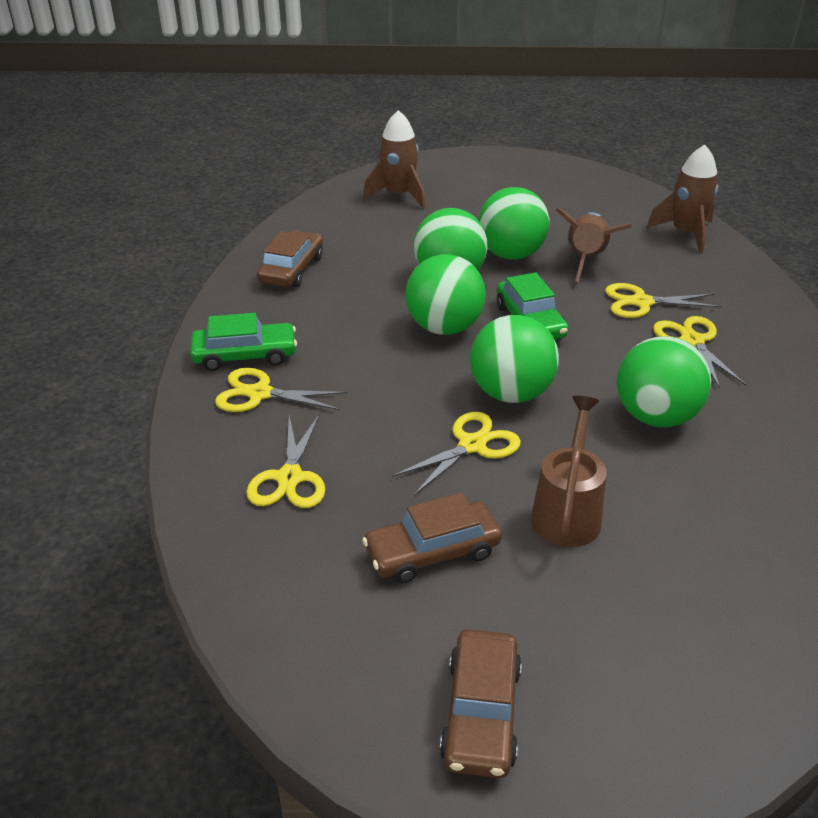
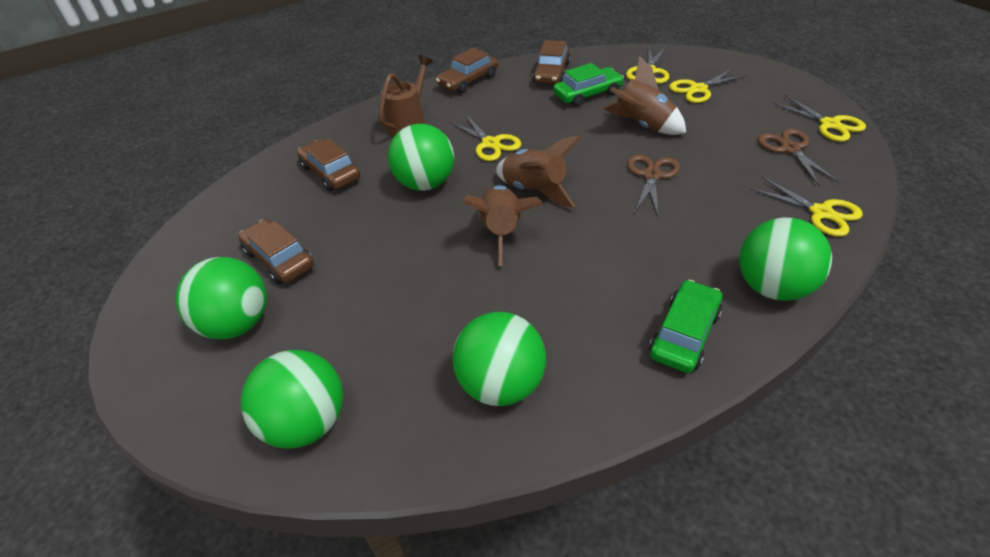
brown car: [257,230,323,287] [362,492,502,584] [440,629,522,778] = 3 -> [238,219,314,284] [297,139,360,191] [436,47,498,93] [532,40,570,84] = 4
brown scissors: none = 0 -> [627,154,680,218] [758,129,841,187] = 2

